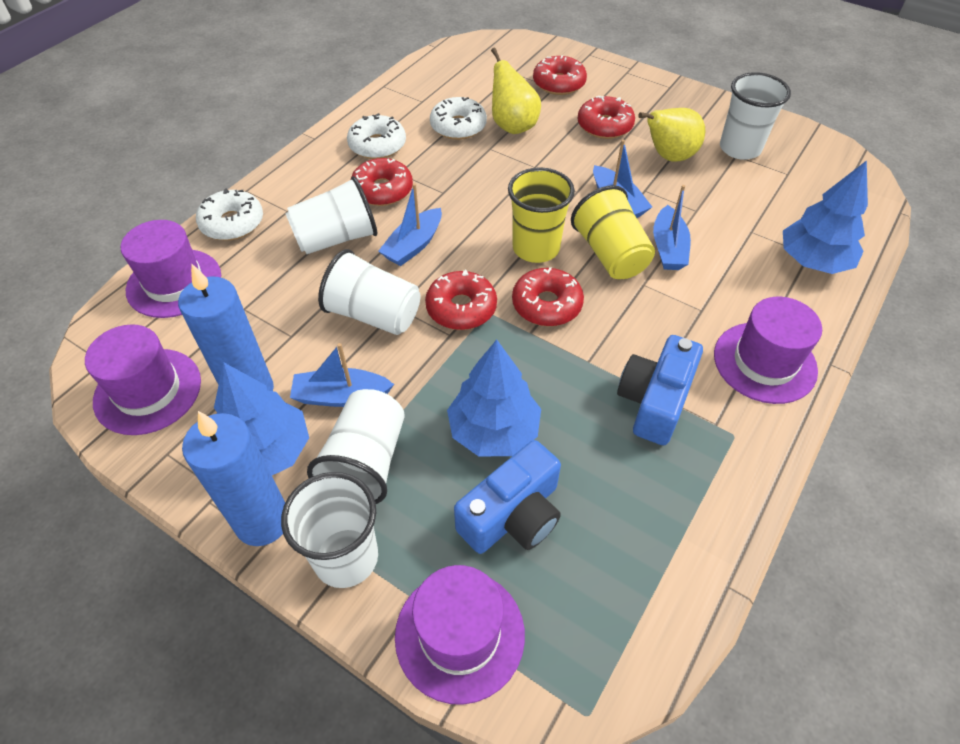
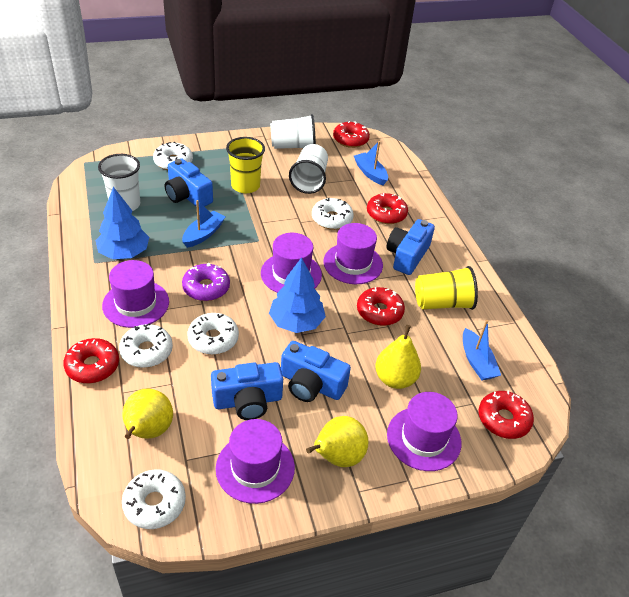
blue boat: [290,343,394,407] [378,183,442,266] [593,140,652,218] [653,185,691,270] = 4 -> [182,200,225,248] [354,141,388,185] [463,320,501,380] = 3
blue camera: [454,440,561,554] [617,335,703,445] = 2 -> [165,158,213,207] [211,362,283,420] [281,341,351,402] [386,219,435,275] = 4
blue candle: [178,264,274,391] [182,411,285,546] = 2 -> none = 0
blue tree: [214,362,309,475] [447,340,541,457] [783,160,868,274] = 3 -> [96,187,149,259] [269,257,326,333] = 2
purple donut: none = 0 -> [182,263,230,301] = 1
purple hat: [85,324,201,435] [121,220,221,318] [395,565,525,705] [714,297,822,404] = 4 -> [102,260,169,328] [216,419,295,504] [261,233,322,293] [323,223,383,284] [387,392,461,471] = 5
white cup: [281,472,378,588] [285,176,378,254] [307,389,405,504] [318,249,420,335] [720,72,791,160] = 5 -> [98,154,140,211] [270,114,316,149] [289,144,328,194] = 3
white donut: [196,189,263,241] [347,113,406,159] [430,97,487,140] = 3 -> [119,323,173,368] [122,470,186,529] [153,142,193,170] [187,313,239,355] [312,198,354,230] = 5
yellow pear: [491,48,541,134] [638,108,705,161] = 2 -> [123,389,173,439] [306,416,369,467] [375,325,421,389] = 3

